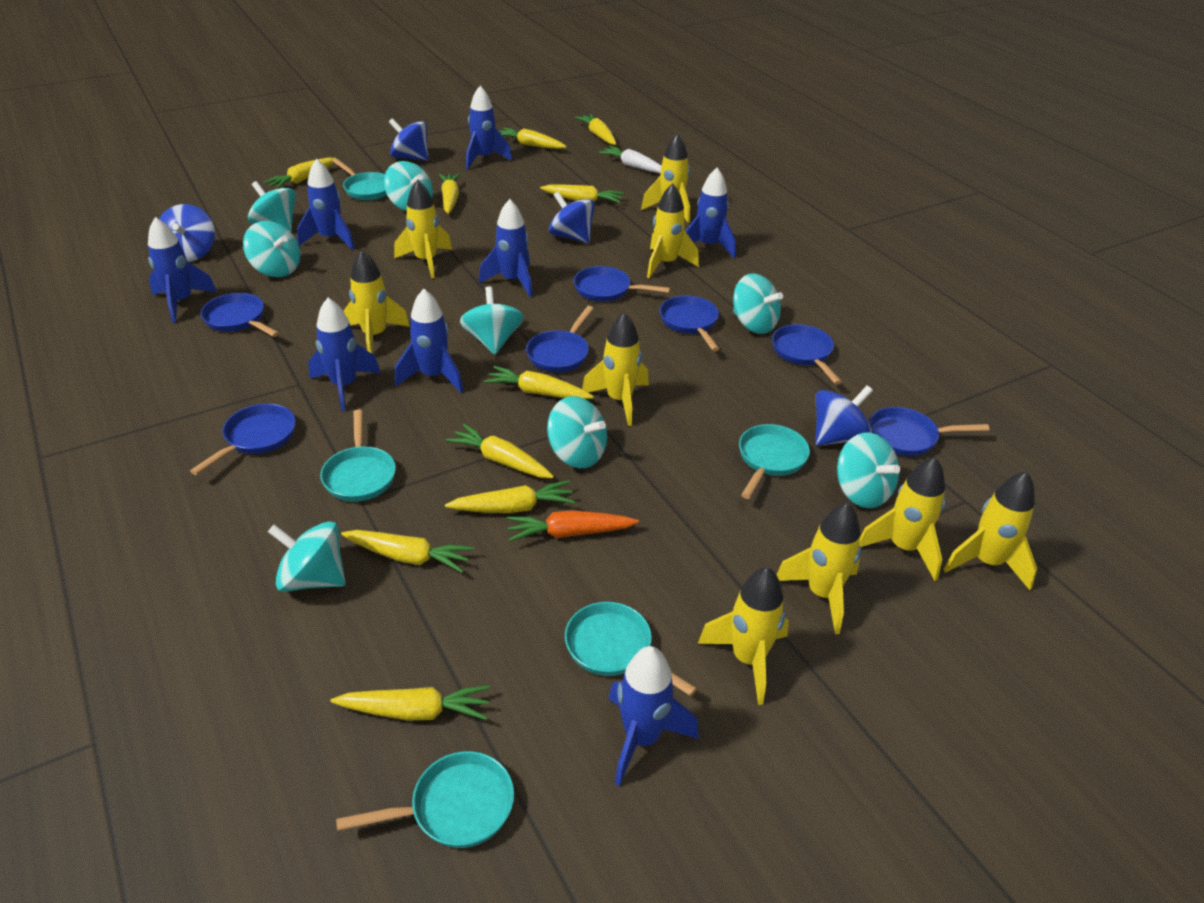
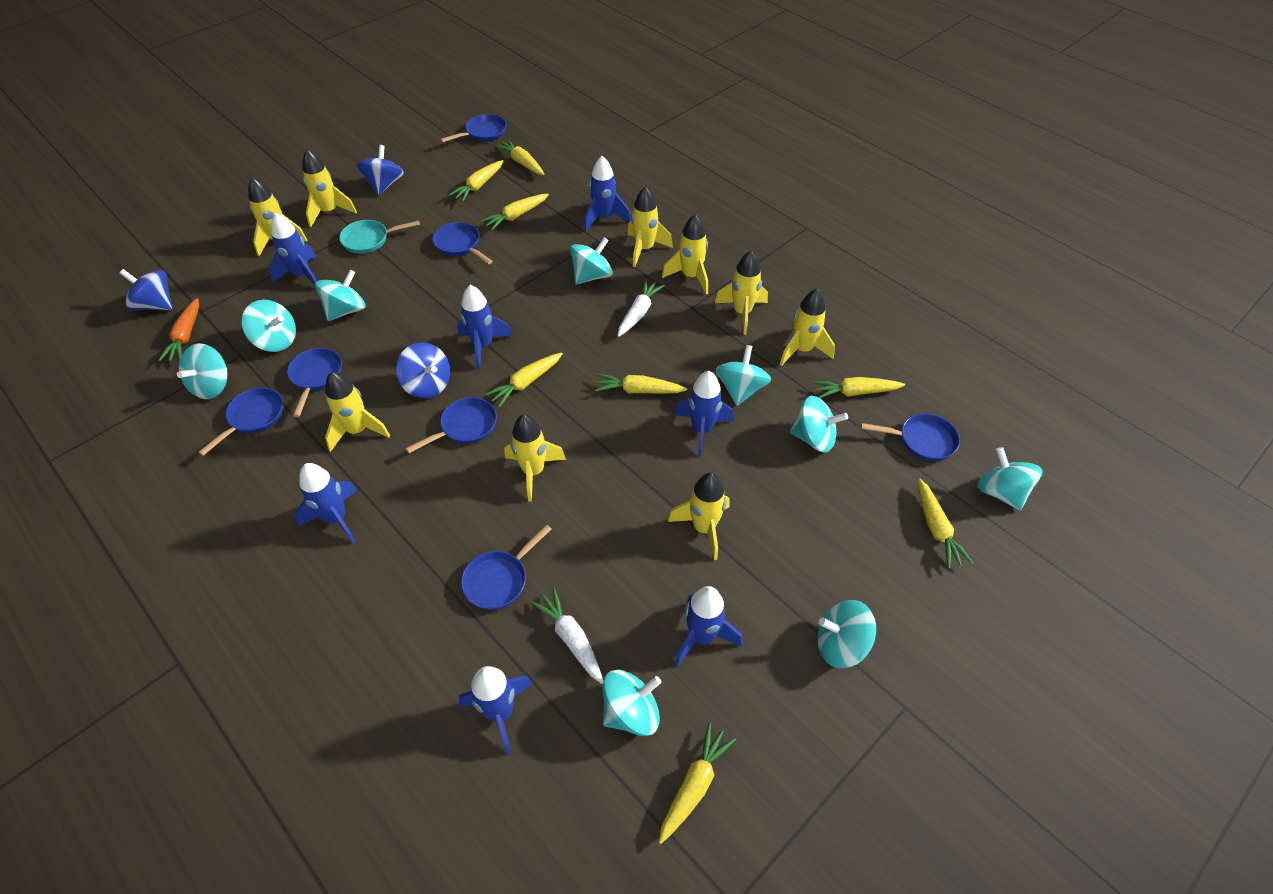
blue rocket: [148,217,217,323] [297,159,355,250] [308,298,381,411] [395,289,463,393] [466,86,512,169] [479,199,533,297] [609,646,699,786] [685,168,736,258] = 8 -> [269,213,317,286] [295,463,357,544] [457,285,513,370] [459,666,533,755] [584,156,631,232] [675,371,734,457] [675,586,742,667] = 7
blue spinning top: [159,204,215,261] [389,118,429,161] [549,191,595,243] [815,385,873,446] = 4 -> [120,269,173,310] [357,145,404,195] [396,342,450,399] = 3
turquoise pan: [320,409,396,502] [333,159,387,200] [336,751,514,848] [565,602,697,696] [739,424,810,499] = 5 -> [339,220,420,254] = 1
turquoise spinning top: [243,221,300,277] [248,181,296,232] [268,521,346,592] [384,161,433,211] [460,286,524,355] [547,396,607,468] [733,273,783,334] [837,432,900,508] = 8 -> [177,343,227,399] [242,300,296,352] [315,270,366,321] [570,237,613,284] [603,670,661,736] [716,345,771,406] [790,396,848,453] [817,600,876,668] [977,447,1043,510] = 9
white carrot: [598,146,661,173] = 1 -> [531,588,603,684] [617,279,665,337] = 2
yellow carrot: [263,158,337,189] [330,685,490,721] [341,530,473,573] [439,173,460,214] [445,481,575,513] [446,424,554,478] [484,366,594,399] [499,128,567,149] [540,185,624,203] [575,114,616,145] = 10 -> [449,160,504,202] [481,194,549,231] [485,353,563,408] [494,139,545,175] [595,374,687,394] [659,723,736,844] [812,377,905,398] [918,478,974,569] = 8

